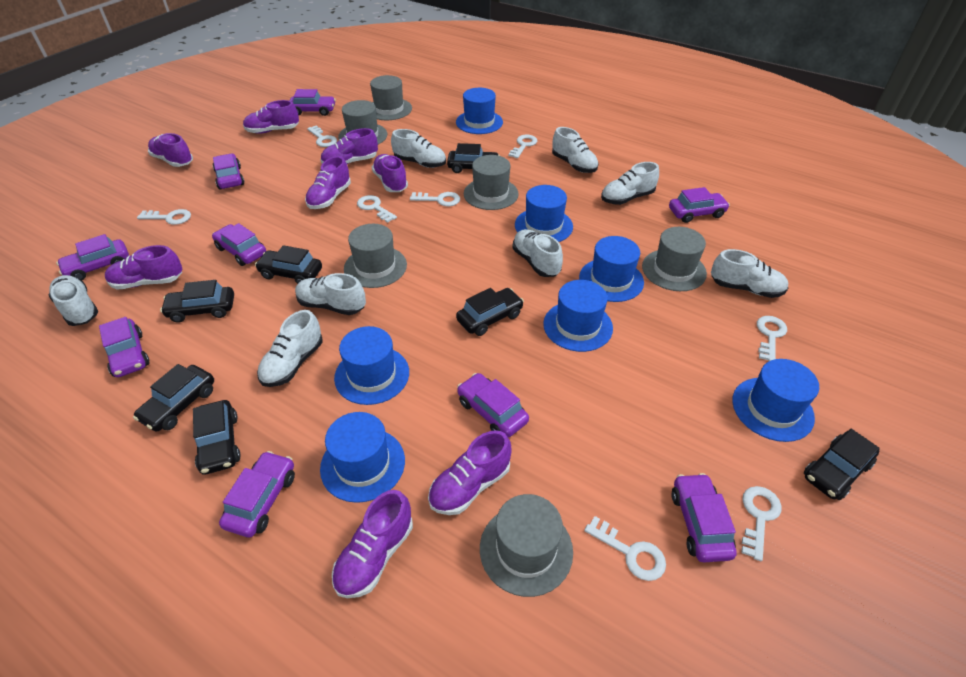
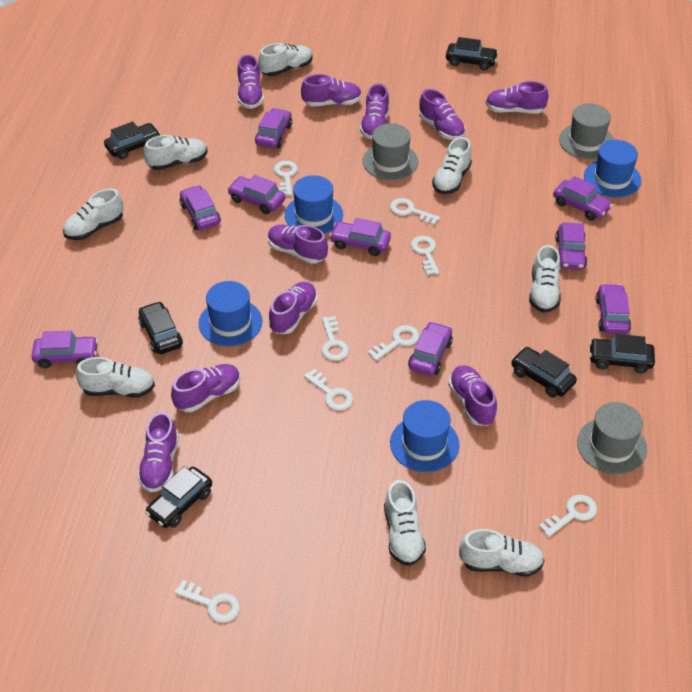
black car: [133,364,214,432] [160,280,234,323] [193,400,241,475] [255,245,322,284] [447,143,500,173] [456,288,524,336] [804,429,880,500] = 7 -> [104,122,161,159] [139,301,183,354] [145,466,212,528] [446,37,498,70] [511,347,577,398] [589,334,655,374] = 6
blue hat: [320,412,405,503] [334,326,409,405] [456,88,503,134] [515,185,573,242] [543,280,613,352] [579,236,644,302] [732,359,819,442] = 7 -> [199,281,262,346] [285,175,343,234] [390,400,459,472] [584,140,641,198] = 4
grey hat: [338,100,387,144] [344,224,407,288] [370,75,412,120] [464,155,518,210] [480,494,573,597] [642,227,707,291] = 6 -> [362,123,419,180] [559,103,614,159] [577,402,647,474] = 3
purple shoe: [105,245,183,290] [148,133,193,167] [243,100,299,134] [305,156,351,209] [320,128,378,165] [332,490,413,598] [372,154,408,192] [428,430,512,515] = 8 -> [137,412,179,492] [171,364,240,412] [237,54,264,109] [268,225,328,264] [269,282,317,334] [301,74,362,107] [360,84,389,140] [419,89,466,140] [448,365,497,426] [485,81,549,114] = 10

